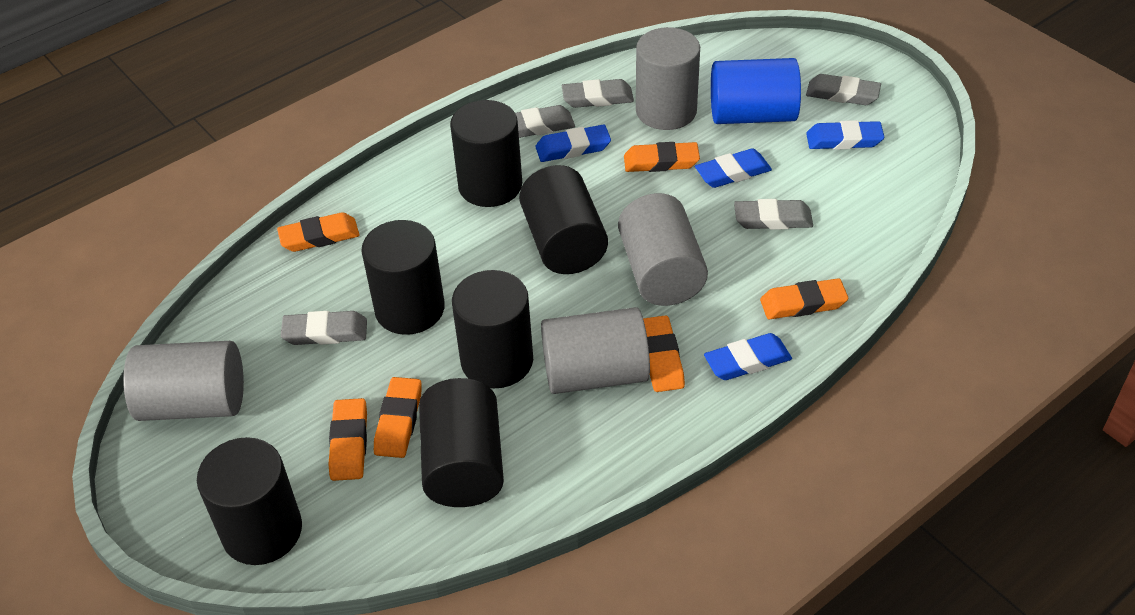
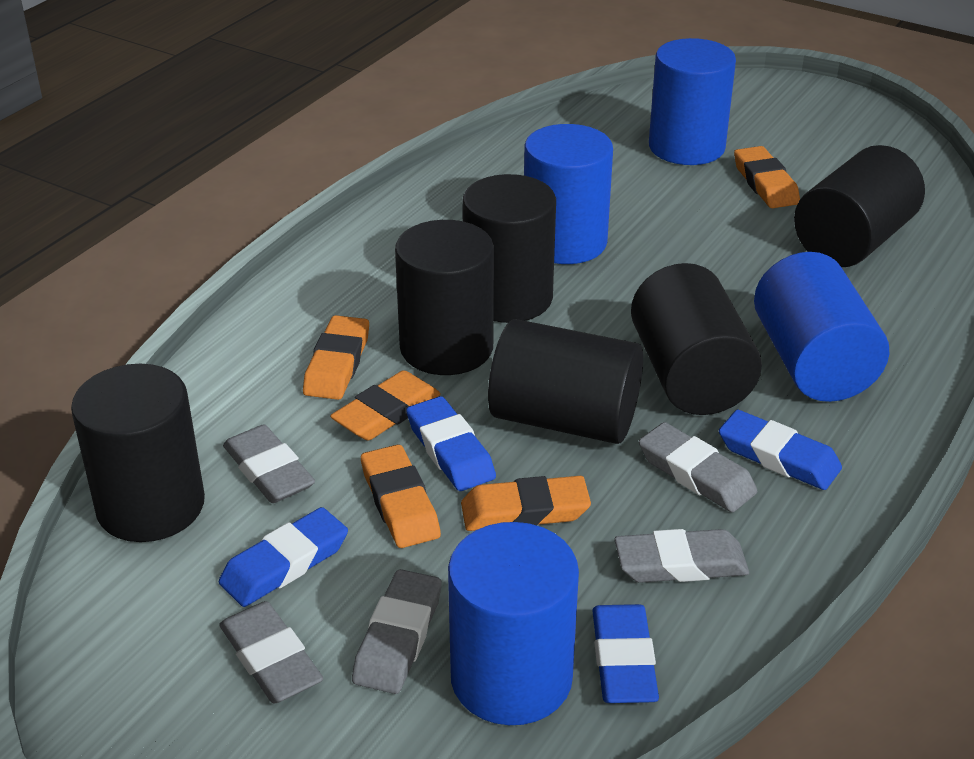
blue cylinder: [711,58,801,124] = 1 -> [448,522,579,725] [524,124,613,264] [649,38,736,165] [754,252,889,402] = 4
grey cylinder: [123,341,244,421] [541,307,650,394] [618,193,708,306] [636,27,700,130] = 4 -> none = 0
orange eraser: [277,212,359,252] [328,398,367,481] [374,377,422,458] [624,142,700,172] [643,315,685,392] [760,278,848,319] = 6 -> [303,315,369,400] [330,370,441,440] [361,444,441,548] [461,476,591,531] [734,146,800,208] = 5

